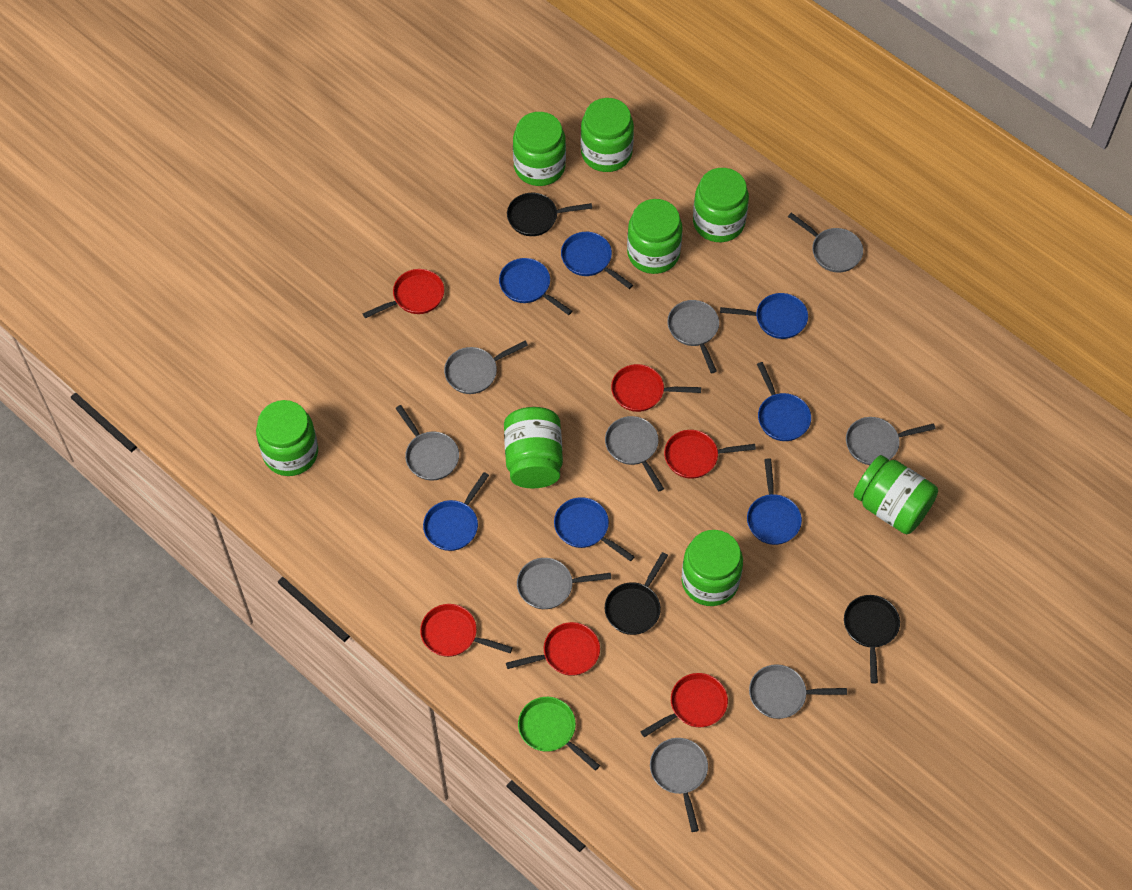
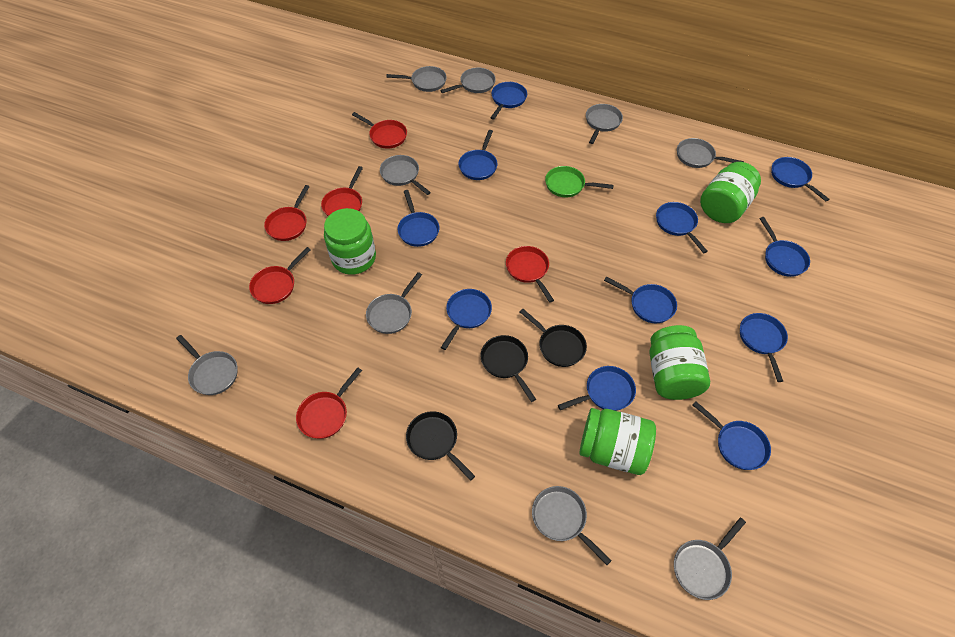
blue pan: [423,472,489,551] [499,258,572,315] [554,497,635,561] [561,232,633,289] [720,293,808,339] [747,458,802,545] [757,362,811,441] = 7 -> [398,190,439,247] [441,289,492,350] [458,130,497,180] [490,82,527,120] [558,366,636,411] [604,277,677,323] [656,202,708,253] [693,401,771,470] [740,313,788,382] [759,217,810,277] [771,157,829,202] = 11
green jar: [256,400,318,476] [504,407,563,488] [513,112,566,186] [581,98,634,172] [627,199,683,274] [682,530,743,606] [693,168,749,242] [854,455,938,534] = 8 -> [324,208,376,275] [579,408,656,475] [650,325,710,400] [700,162,761,223] = 4

